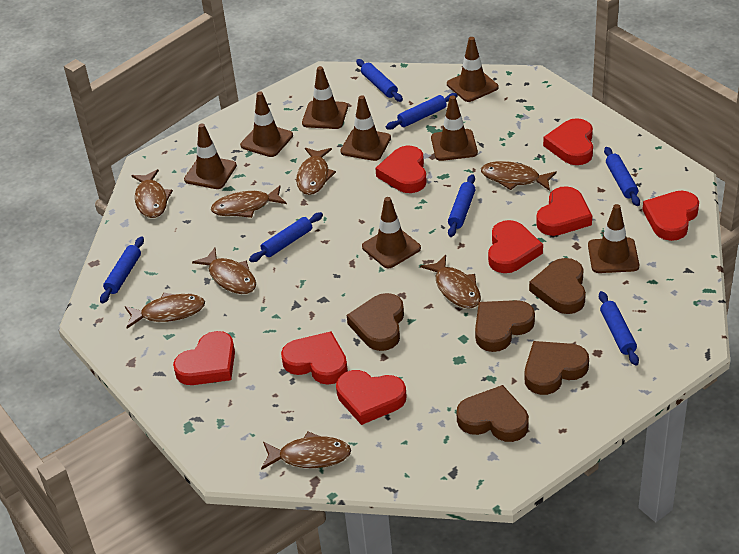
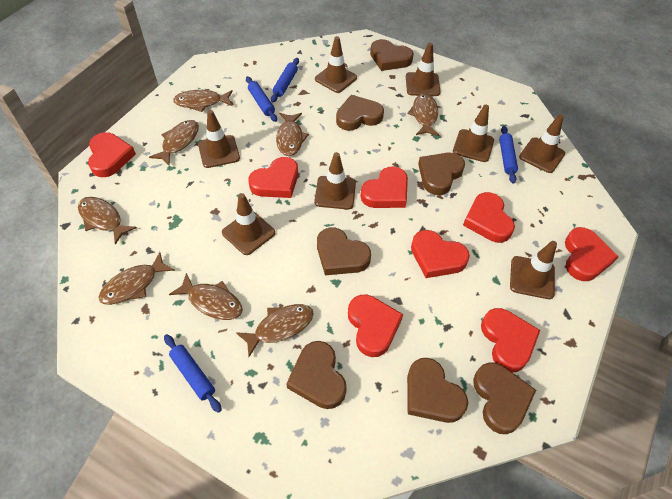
blue rolling pin: [100,236,144,303] [249,212,323,262] [356,59,403,102] [386,93,458,130] [448,174,475,237] [599,291,639,366] [604,147,640,206] = 7 -> [164,334,222,413] [246,76,277,122] [271,58,299,103] [499,126,518,184] = 4
brown heart: [347,293,404,351] [456,385,529,442] [475,300,535,352] [525,341,589,395] [529,258,586,314] = 5 -> [286,341,347,409] [317,228,371,275] [336,95,384,131] [370,39,414,71] [407,358,468,423] [418,153,465,195] [473,362,536,434] = 7

